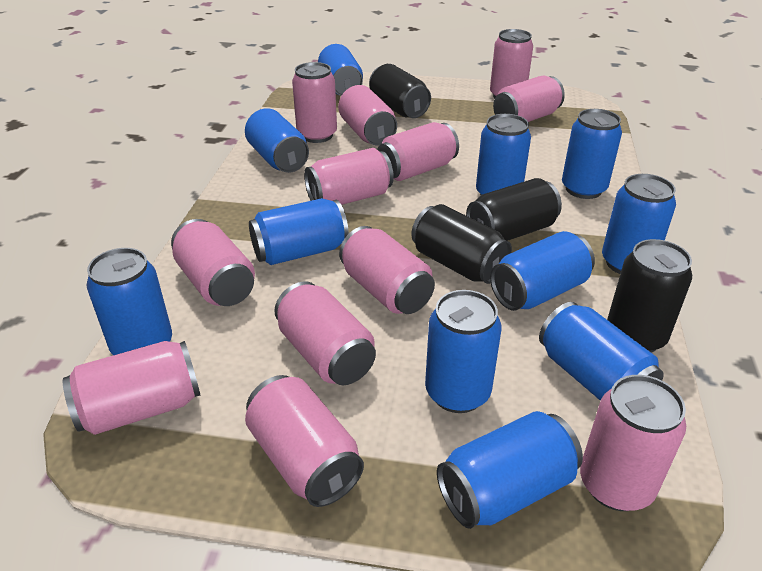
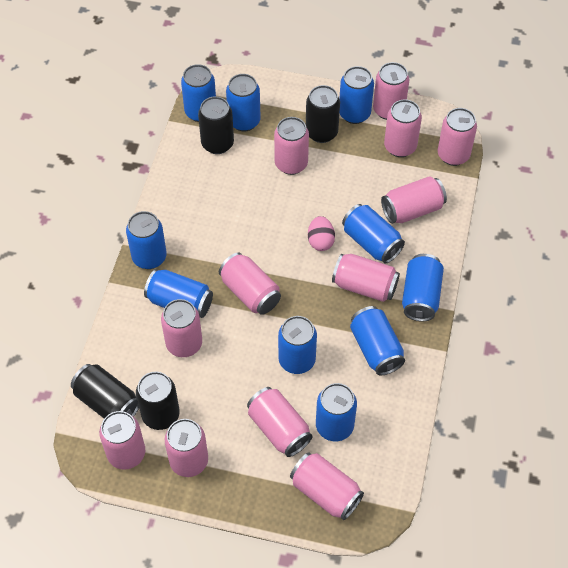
blue can: [87,248,172,355] [245,108,309,173] [249,198,349,265] [318,44,363,96] [425,290,501,413] [437,411,583,529] [476,114,531,196] [490,231,595,311] [539,302,664,401] [562,109,622,199] [602,174,676,274] = 11 -> [126,211,167,269] [144,269,213,318] [181,64,216,122] [226,74,261,131] [278,316,317,374] [316,383,357,441] [339,66,374,124] [342,204,405,264] [350,306,405,375] [402,254,444,321] = 10
pink egg: none = 0 -> [308,216,335,251] = 1

